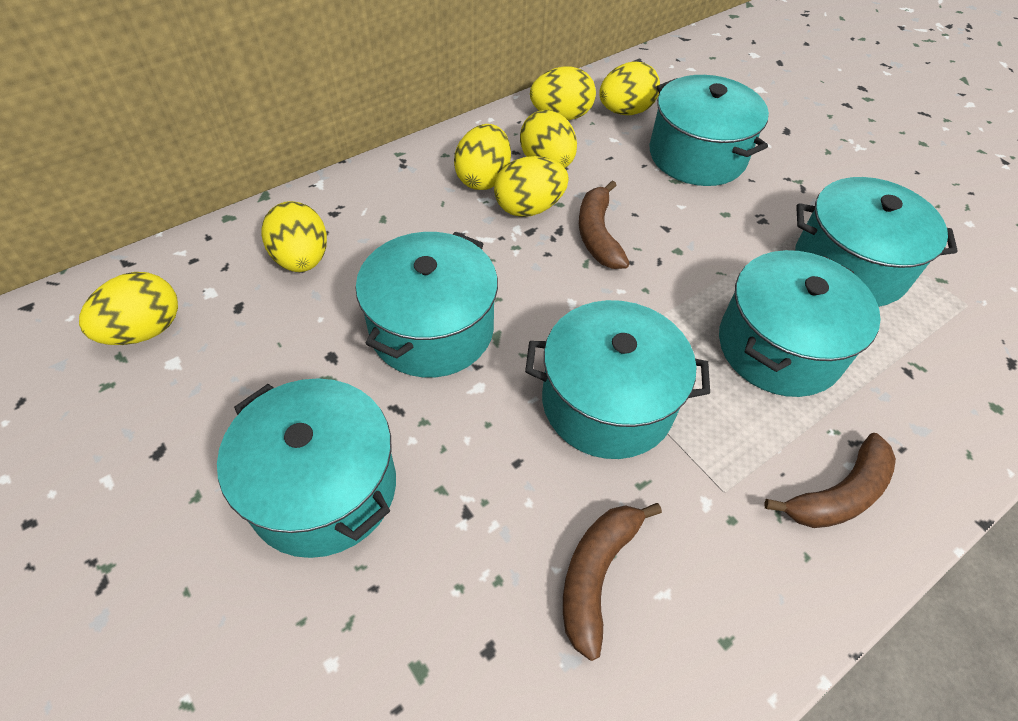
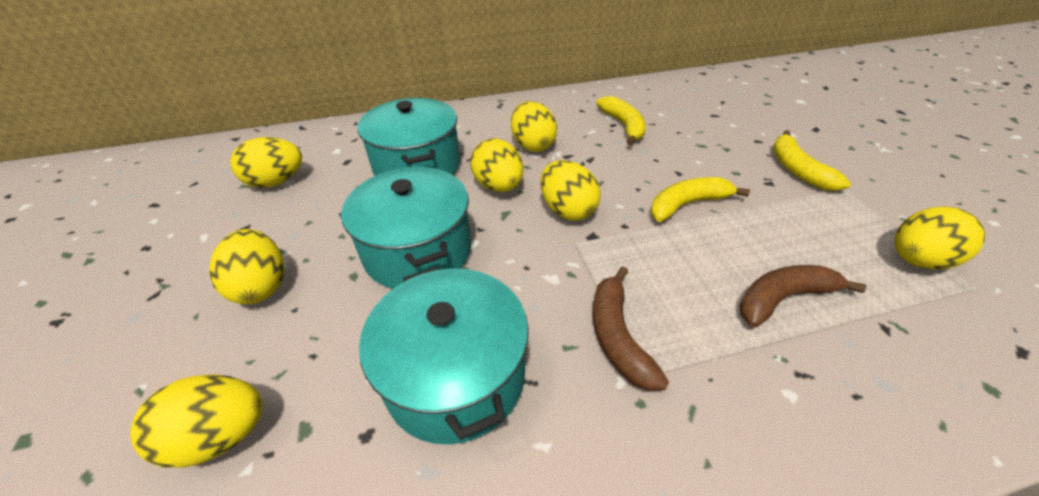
brown banana: [563,503,662,661] [579,181,630,269] [764,433,896,528] = 3 -> [593,267,669,391] [739,265,866,328] = 2
turquoise pot: [217,378,396,558] [356,232,498,378] [525,300,710,459] [650,75,769,186] [719,250,881,397] [795,177,958,307] = 6 -> [341,167,471,289] [357,98,460,176] [359,267,529,444] = 3
yellow banana: none = 0 -> [596,96,646,145] [651,177,750,222] [773,130,851,191] = 3

